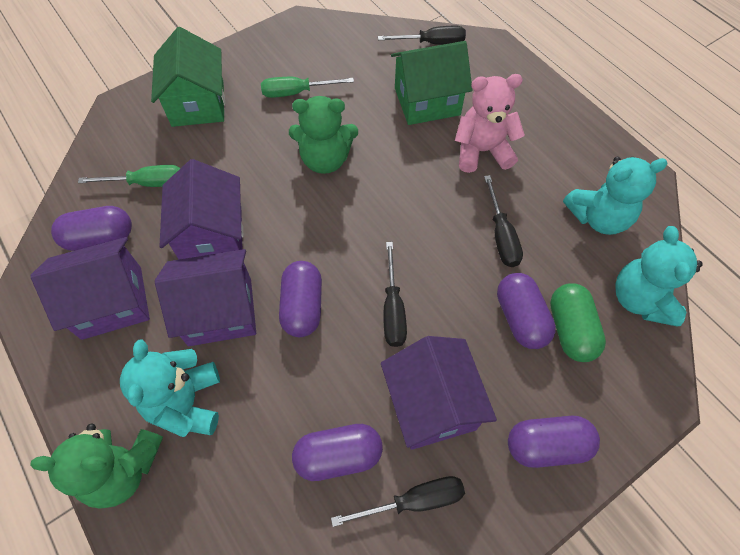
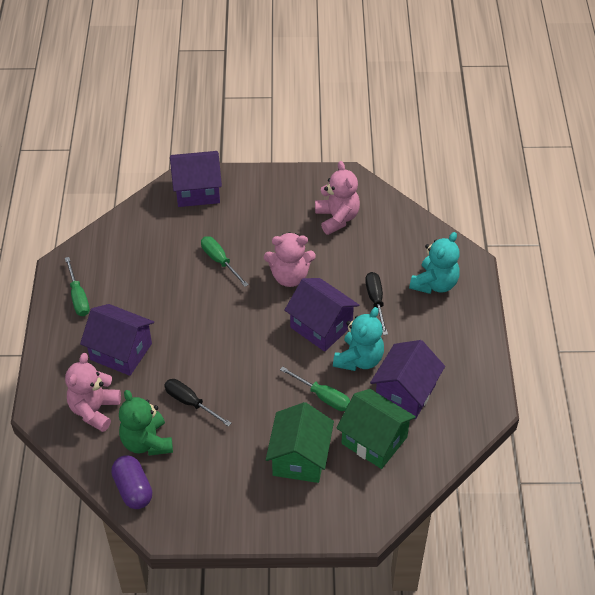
black screwdriver: [331,476,465,527] [378,26,466,45] [384,242,407,347] [484,175,523,267] = 4 -> [164,379,231,427] [365,272,388,335] = 2
green capsule: [550,283,606,362] = 1 -> none = 0
green screwdriver: [78,165,180,187] [261,77,354,98] = 2 -> [65,257,90,316] [201,236,249,287] [280,366,350,411] = 3
green teddy bear: [30,423,163,508] [289,96,358,174] = 2 -> [119,390,173,456] = 1
pink teddy bear: [455,74,525,173] = 1 -> [65,353,121,432] [264,232,316,287] [315,161,360,235] = 3
purple capsule: [51,206,132,251] [279,261,322,337] [292,424,383,481] [497,273,556,349] [508,416,600,468] = 5 -> [111,455,152,509] = 1
turquoise teddy bear: [120,340,220,437] [563,157,668,235] [615,226,703,327] = 3 -> [333,307,384,371] [409,232,460,294] = 2

